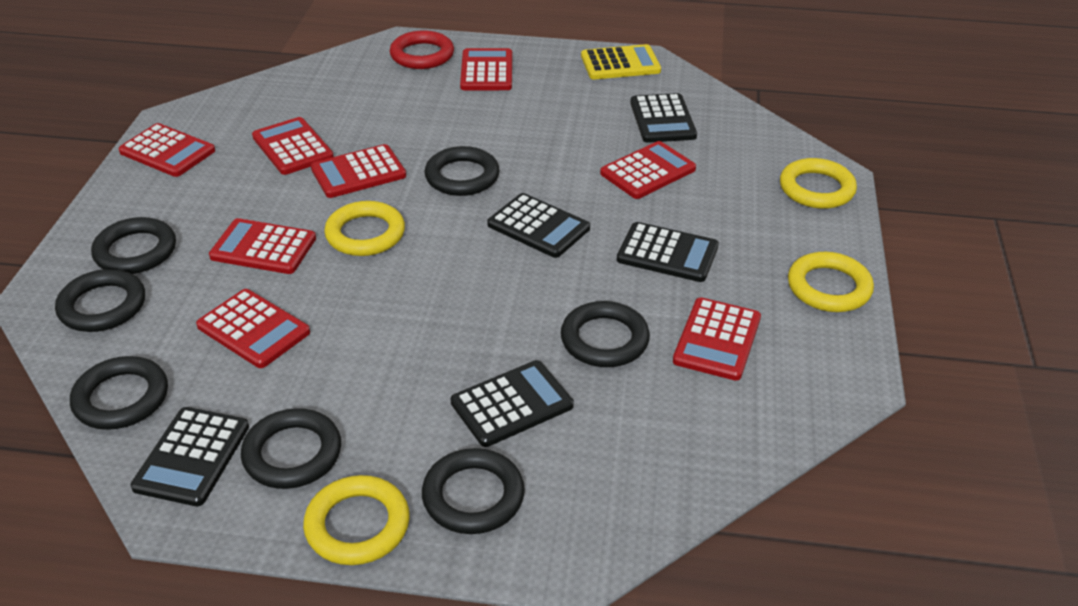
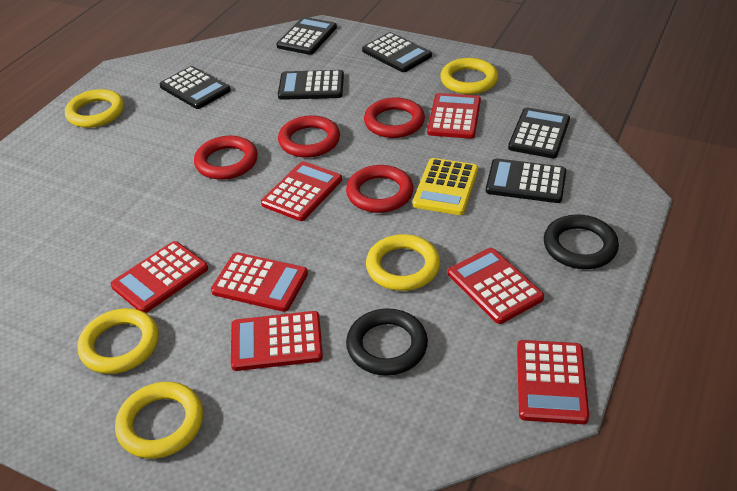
black calculator: [131,407,249,506] [451,360,574,447] [487,193,590,258] [617,222,719,282] [630,93,697,143] = 5 -> [160,66,231,109] [276,17,337,55] [278,70,344,100] [362,32,432,72] [486,158,566,203] [508,107,570,158] = 6
black ring: [55,269,145,332] [70,356,168,430] [91,217,176,274] [241,408,341,489] [422,448,525,534] [425,146,500,196] [561,301,650,367] = 7 -> [346,308,428,375] [544,214,619,269] = 2
red calculator: [118,123,215,177] [196,289,310,368] [209,218,316,274] [252,117,334,175] [311,144,406,198] [460,48,512,90] [600,141,696,199] [673,298,761,381] = 8 -> [111,241,208,313] [211,253,308,312] [231,311,323,371] [261,161,342,221] [427,93,481,139] [448,248,544,324] [517,340,589,424] = 7
red ring: [390,30,454,69] = 1 -> [194,136,258,180] [278,115,340,158] [346,165,414,213] [364,97,425,138] = 4
yellow ring: [303,475,410,565] [324,201,405,256] [780,158,857,209] [788,252,874,312] = 4 -> [65,89,124,128] [77,308,159,374] [115,382,203,459] [366,234,440,291] [440,58,498,94] = 5

